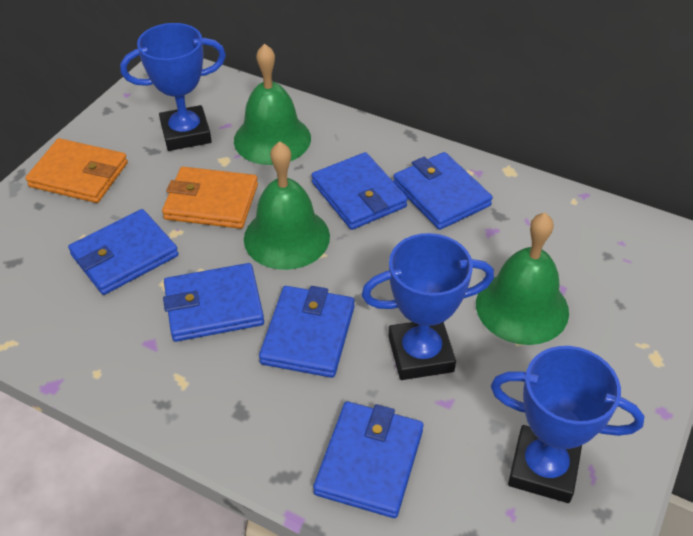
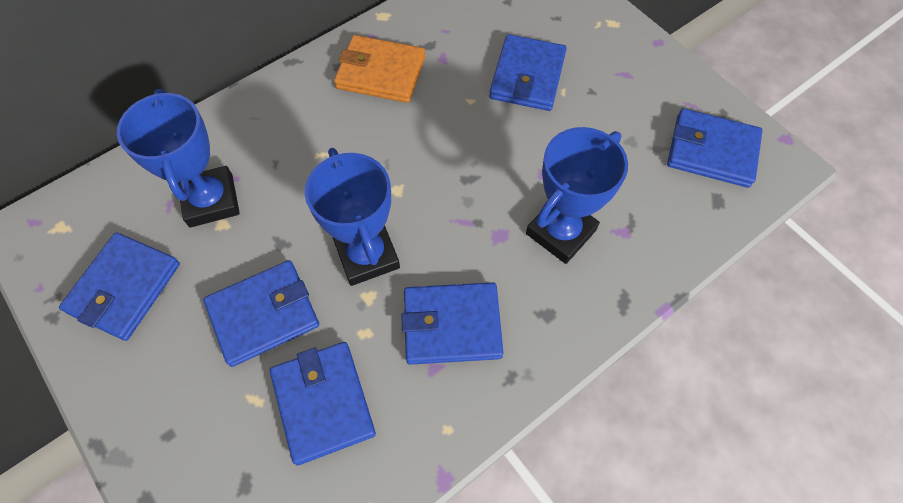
green bell: [234,44,311,165] [244,141,330,270] [476,213,569,345] = 3 -> none = 0
orange wallet: [25,138,128,203] [162,167,258,229] = 2 -> [334,35,425,103] = 1

